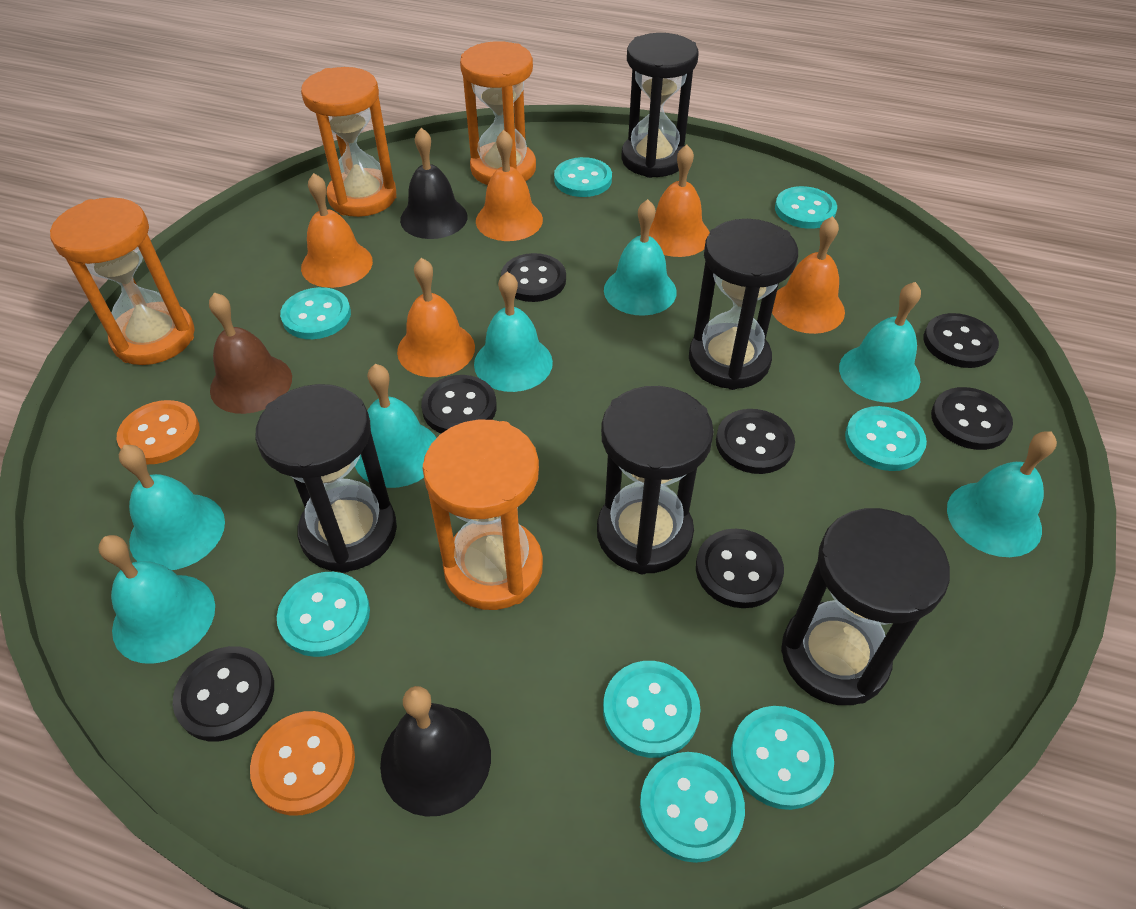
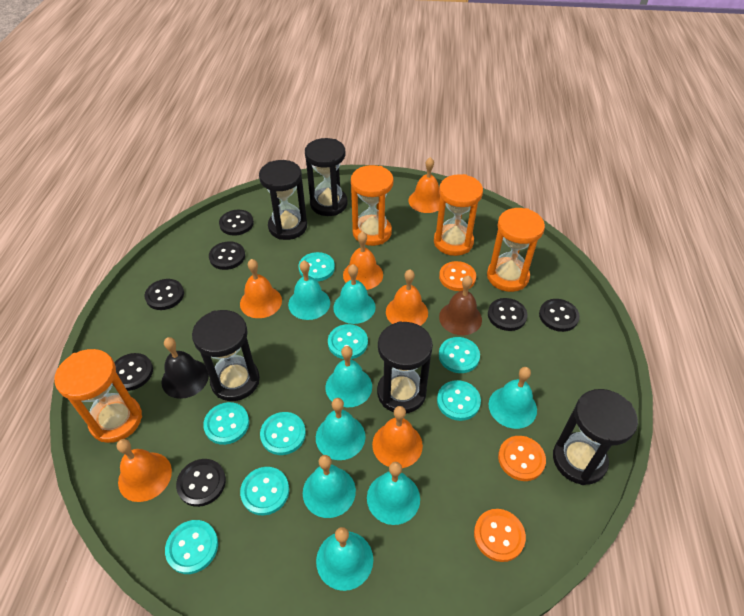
black bell: [380,686,491,817] [400,128,467,239] = 2 -> [161,337,209,399] = 1
orange bell: [301,173,373,288] [397,258,475,377] [476,130,543,241] [649,145,710,257] [772,216,845,334] = 5 -> [117,439,172,502] [240,259,282,318] [343,231,383,290] [372,406,423,468] [386,270,428,326] [408,157,440,213] = 6
orange button: [117,400,200,464] [250,711,355,816] = 2 -> [439,261,476,291] [474,509,526,562] [498,436,546,481] = 3
turquoise bell: [99,535,215,664] [119,445,225,570] [355,364,436,488] [474,272,553,392] [604,199,677,316] [839,282,921,403] [947,431,1057,557] = 7 -> [288,261,330,320] [303,455,356,518] [316,398,366,460] [316,527,373,591] [326,346,372,408] [333,264,376,324] [367,462,420,525] [488,367,537,429] = 8

